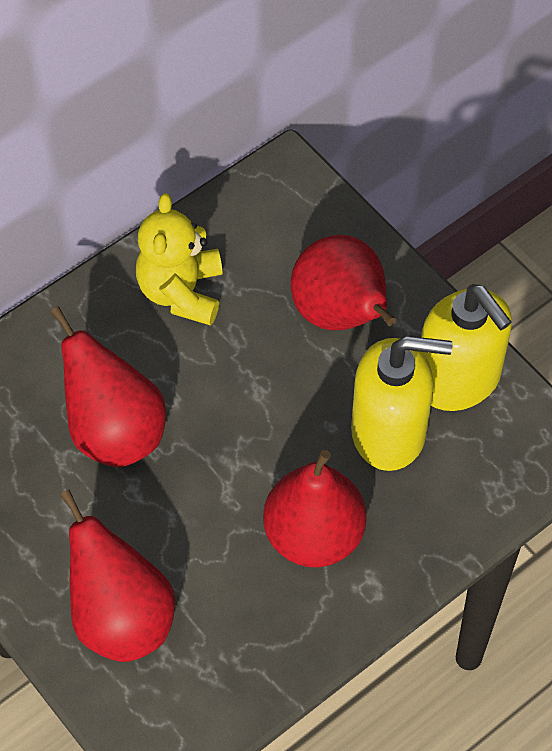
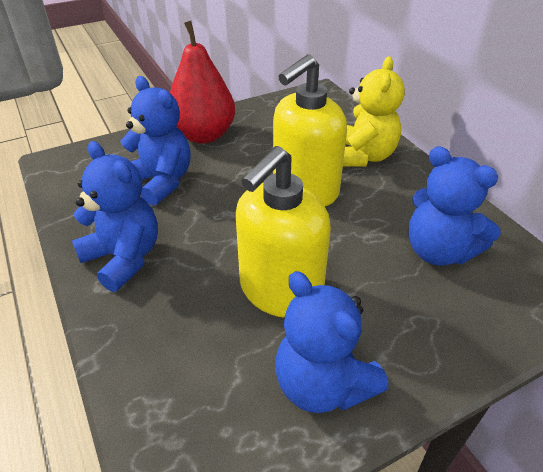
blue teddy bear: none = 0 -> [72,141,158,292] [120,76,191,206] [275,271,388,413] [408,146,501,265] = 4
red pear: [50,306,166,467] [60,490,175,662] [263,450,367,567] [291,235,396,330] = 4 -> [170,21,235,144] = 1

